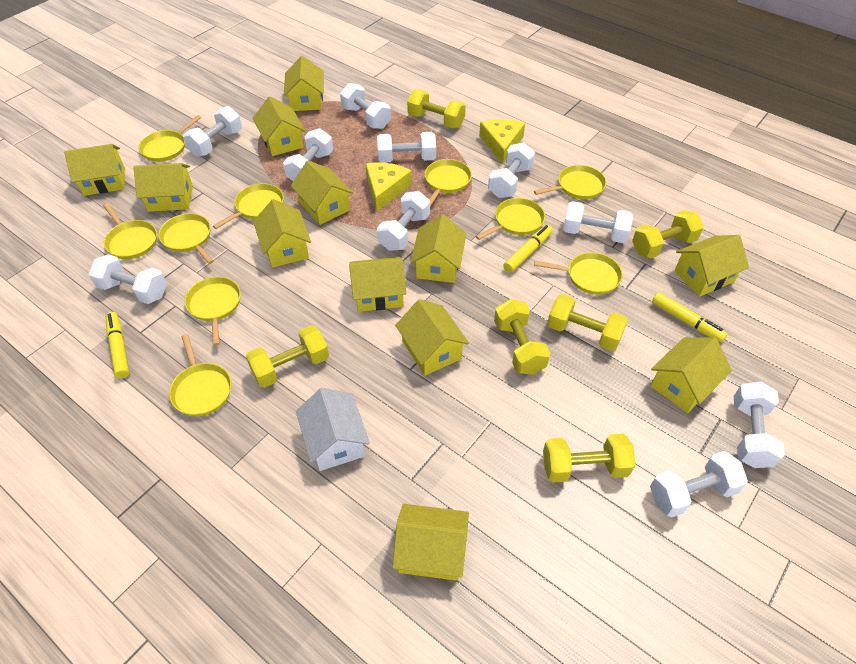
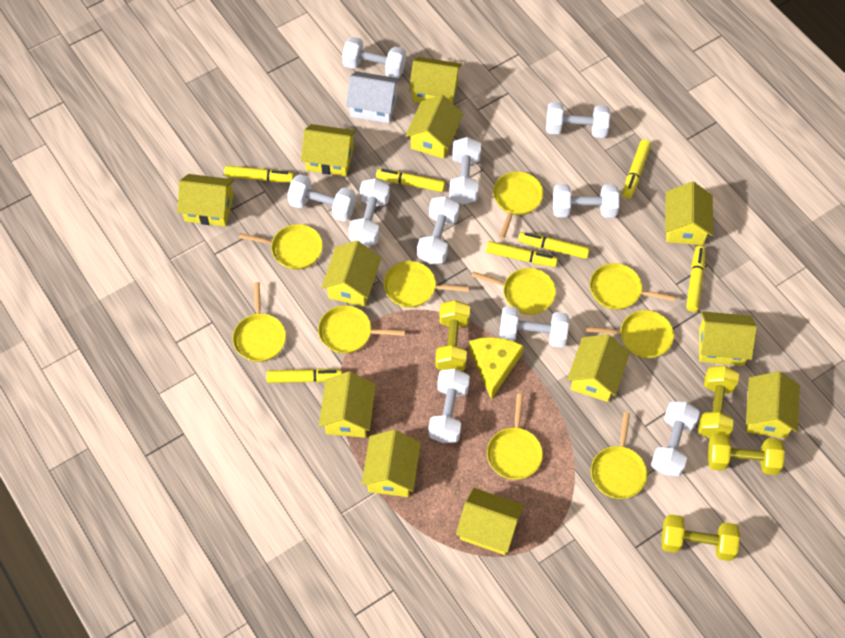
yellow cheese: [365,162,412,211] [479,119,525,164] = 2 -> [469,337,523,399] = 1
yellow dumbbell: [246,325,329,388] [407,90,466,128] [494,299,550,375] [543,434,635,483] [547,294,628,351] [632,210,704,258] = 6 -> [435,300,470,371] [661,514,740,561] [698,366,739,439] [708,434,785,475] = 4
yellow marker: [106,312,129,378] [503,225,553,273] [652,292,727,343] = 3 -> [224,165,294,182] [266,368,342,383] [376,169,445,192] [486,241,558,267] [518,232,590,259] [623,139,651,199] [686,246,706,312] = 7

